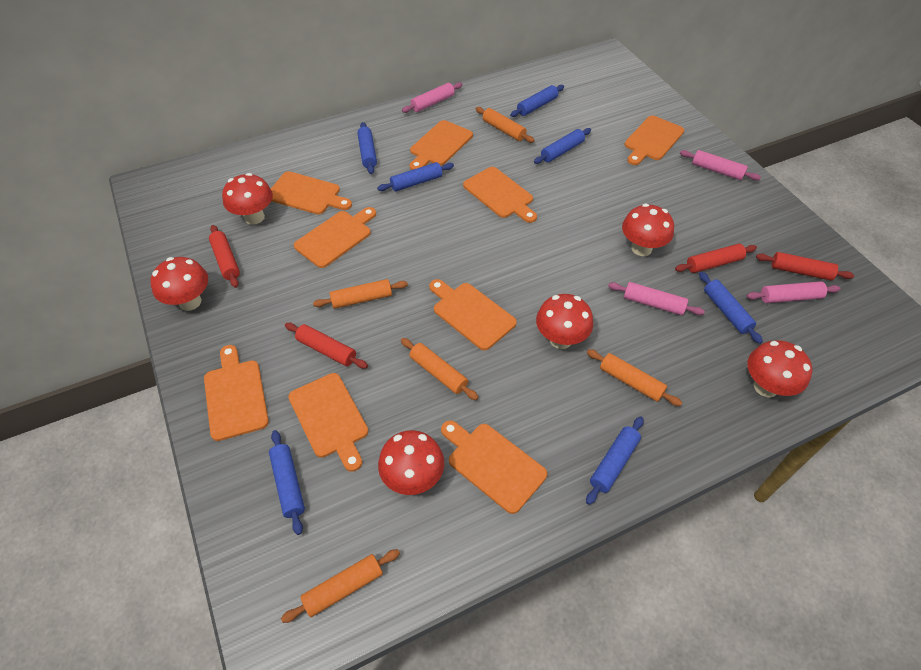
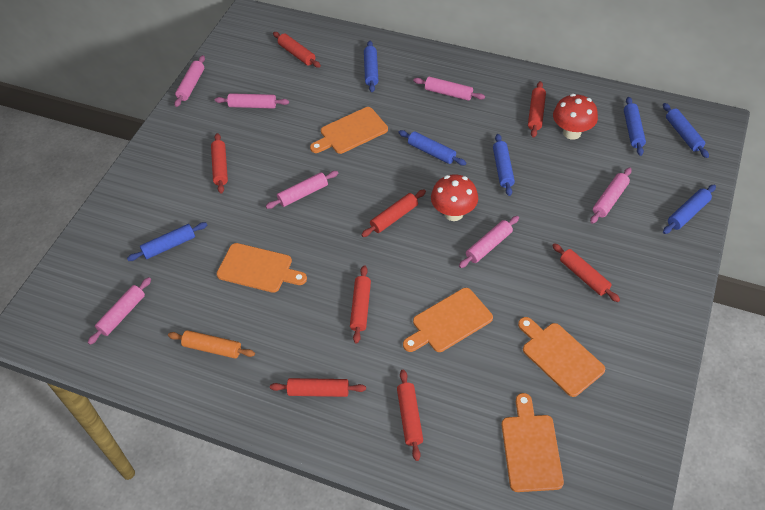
orange cutting board: [204,345,269,441] [271,171,352,215] [288,373,368,472] [294,207,376,268] [410,120,473,170] [429,279,517,350] [441,420,547,514] [463,167,537,223] [624,116,684,165] = 9 -> [217,243,307,293] [310,107,388,154] [403,288,493,352] [502,393,564,492] [518,317,605,397] = 5
orange rolling pin: [281,549,400,623] [313,279,408,309] [401,338,478,400] [476,107,535,143] [587,349,682,406] = 5 -> [168,330,255,359] = 1
pink rolling pin: [402,82,462,113] [608,282,705,315] [680,150,761,180] [747,281,841,303] = 4 -> [88,277,151,345] [174,55,205,107] [215,93,289,109] [266,171,338,209] [413,77,485,101] [459,216,519,268] [590,168,632,224] = 7
red mushroom: [150,257,208,311] [222,173,273,225] [378,430,444,495] [536,294,593,349] [622,204,674,256] [747,340,812,397] = 6 -> [431,174,478,221] [553,94,598,140] = 2
red rolling pin: [209,225,240,288] [285,323,368,369] [675,244,757,273] [756,252,854,280] = 4 -> [211,133,228,194] [270,378,366,397] [273,32,321,68] [350,265,371,344] [361,190,426,237] [397,370,423,461] [528,81,546,138] [552,243,620,302] = 8

